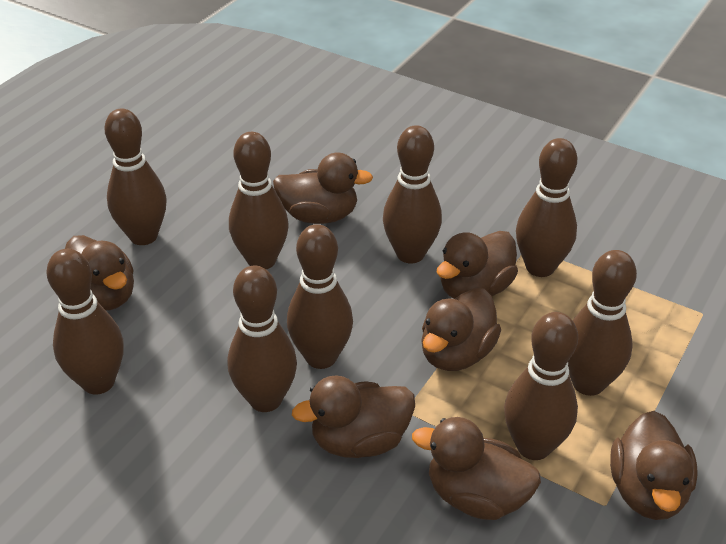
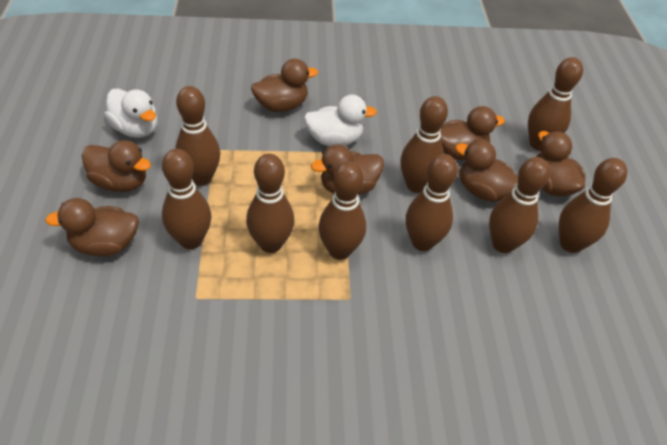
white duck: none = 0 -> [104,89,157,138] [304,95,377,146] = 2

